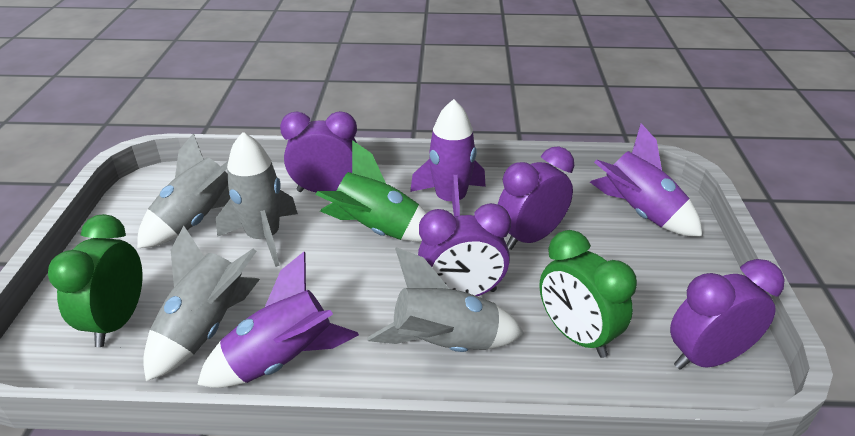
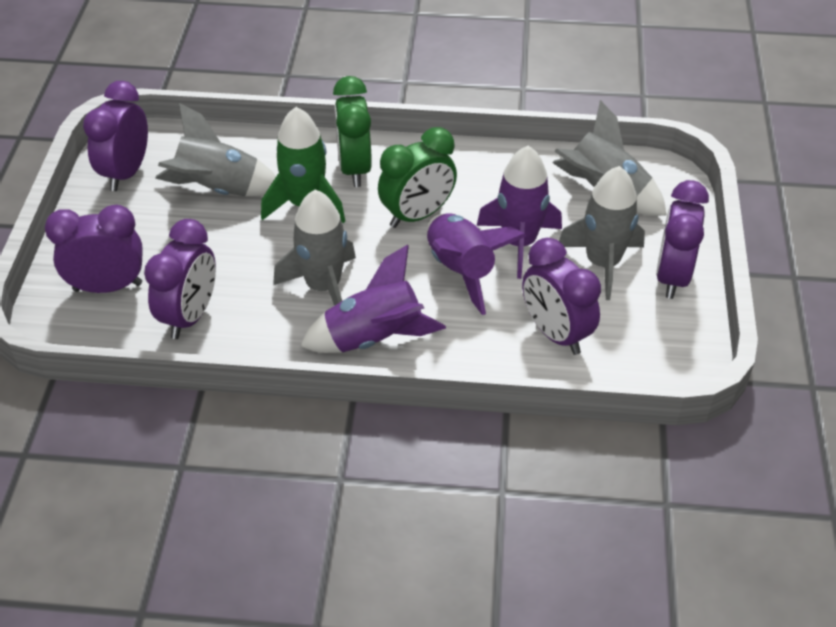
purple clock: [280,111,357,193] [418,203,511,296] [498,146,574,250] [670,259,785,370] = 4 -> [45,204,143,293] [83,81,148,191] [144,219,216,339] [522,238,601,355] [656,180,709,299] = 5

